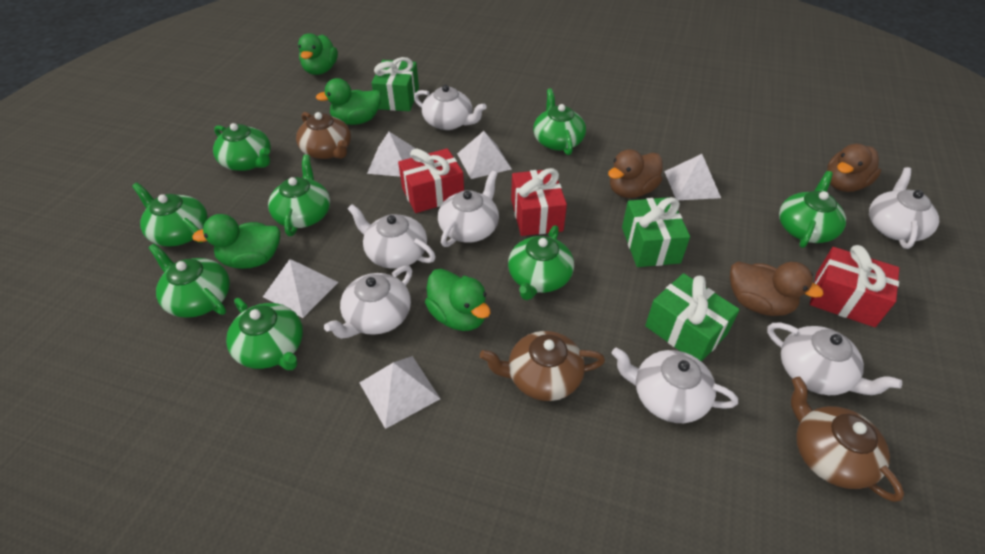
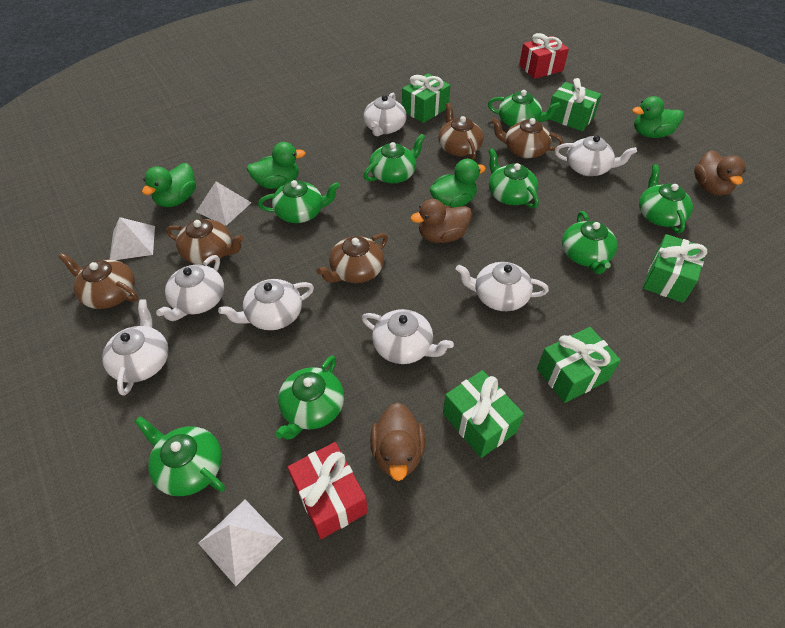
brown teapot: [296,112,351,159] [480,331,605,401] [791,377,904,502] = 3 -> [58,253,138,309] [166,219,244,265] [316,233,388,283] [438,103,484,160] [491,118,564,158] = 5
green gift: [372,57,419,111] [622,197,690,267] [645,273,740,362] = 3 -> [402,74,451,123] [443,370,524,458] [537,327,621,403] [549,78,601,131] [643,234,707,303] = 5
red gift: [398,148,464,213] [511,168,567,236] [810,245,899,327] = 3 -> [288,442,368,539] [519,33,569,79] = 2
white pyramid: [263,259,339,318] [360,356,440,429] [367,132,416,177] [457,131,512,179] [664,154,721,200] = 5 -> [109,217,155,260] [196,181,251,226] [198,500,283,586] = 3

